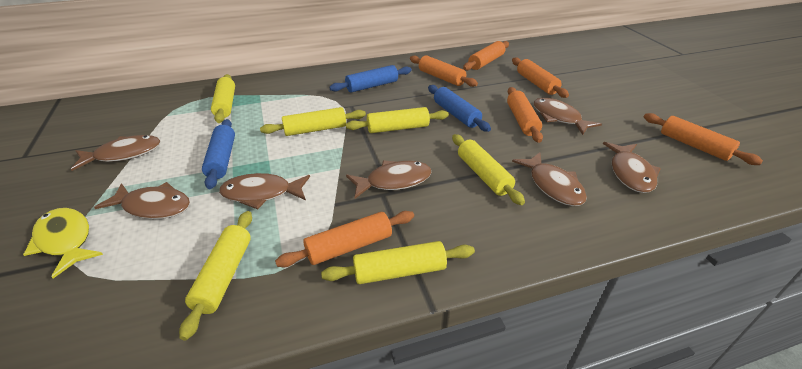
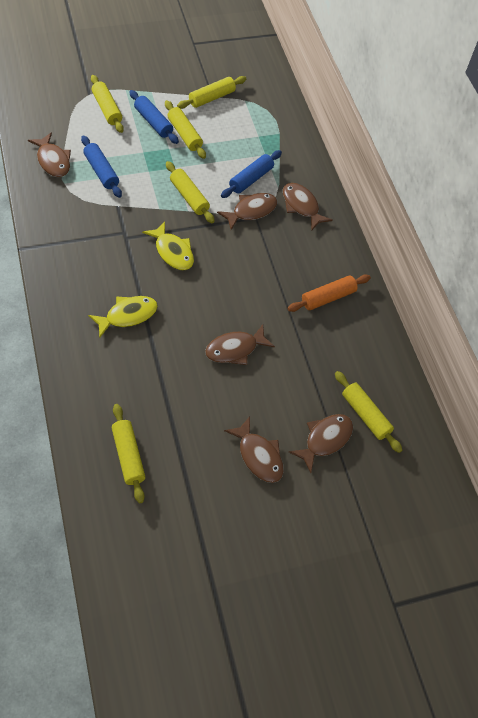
brown fish: [71,135,160,171] [94,182,190,219] [219,173,310,209] [346,161,431,199] [512,152,587,206] [533,98,602,135] [603,142,661,193] = 7 -> [28,132,71,177] [205,325,275,365] [217,193,277,230] [224,416,284,483] [283,183,333,230] [289,414,353,473] = 6
orange rolling pin: [275,211,414,267] [410,55,478,87] [463,41,509,71] [507,87,543,143] [512,57,569,98] [644,113,763,165] = 6 -> [288,274,371,312] = 1
yellow fish: [23,208,103,278] = 1 -> [88,296,158,338] [142,221,194,270] = 2

